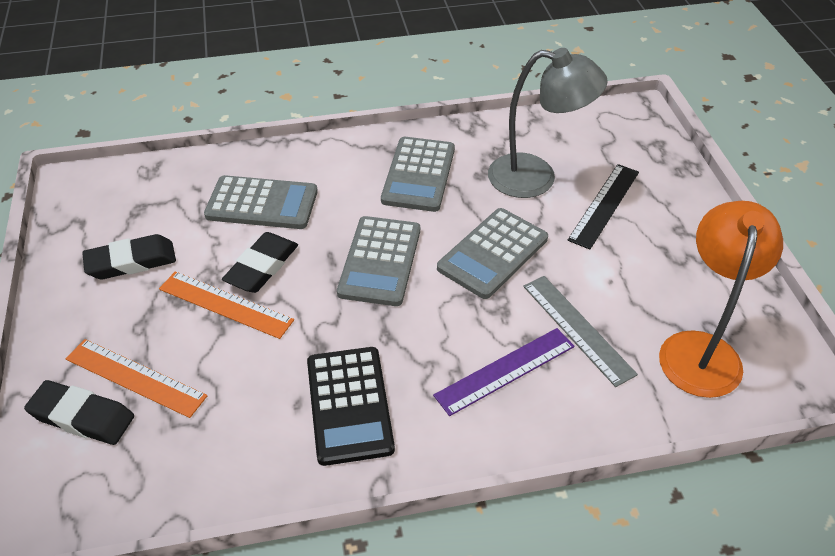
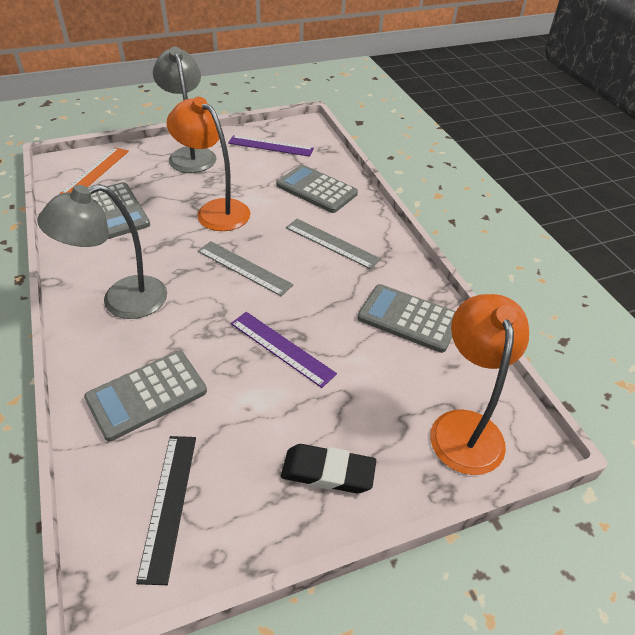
black calculator: [307,347,395,466] = 1 -> none = 0
black eraser: [24,380,134,445] [82,234,176,279] [222,232,298,293] = 3 -> [281,444,376,493] = 1
grey lamp: [488,48,608,198] = 1 -> [37,184,167,319] [153,47,216,173] = 2
grey ruler: [523,276,638,387] = 1 -> [198,241,293,296] [286,219,381,269] = 2
orange lamp: [659,201,783,398] = 1 -> [167,97,250,231] [430,294,529,475] = 2
orange ruler: [66,339,207,418] [159,272,294,339] = 2 -> [60,147,129,194] = 1
purple ruler: [433,328,574,416] = 1 -> [228,135,314,157] [231,312,337,388] = 2

